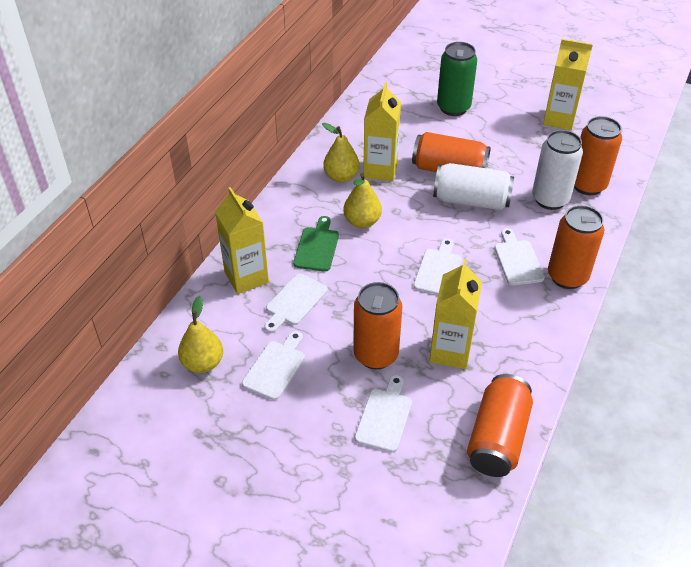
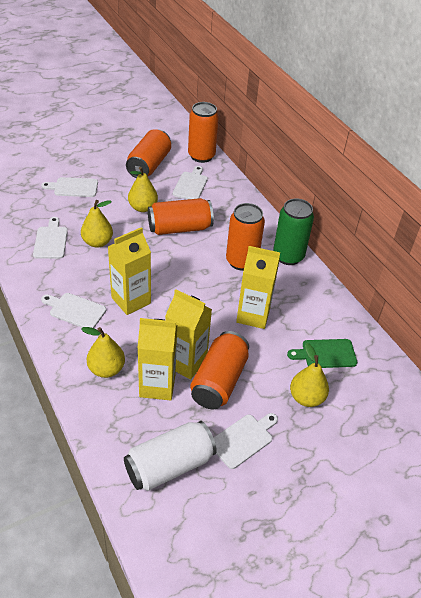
white can: [433,163,514,210] [532,130,583,210] = 2 -> [124,421,217,491] = 1
yellow pear: [178,296,223,373] [322,123,360,183] [344,173,382,228] = 3 -> [81,200,113,248] [81,327,125,378] [128,167,158,212] [290,343,329,407] = 4

